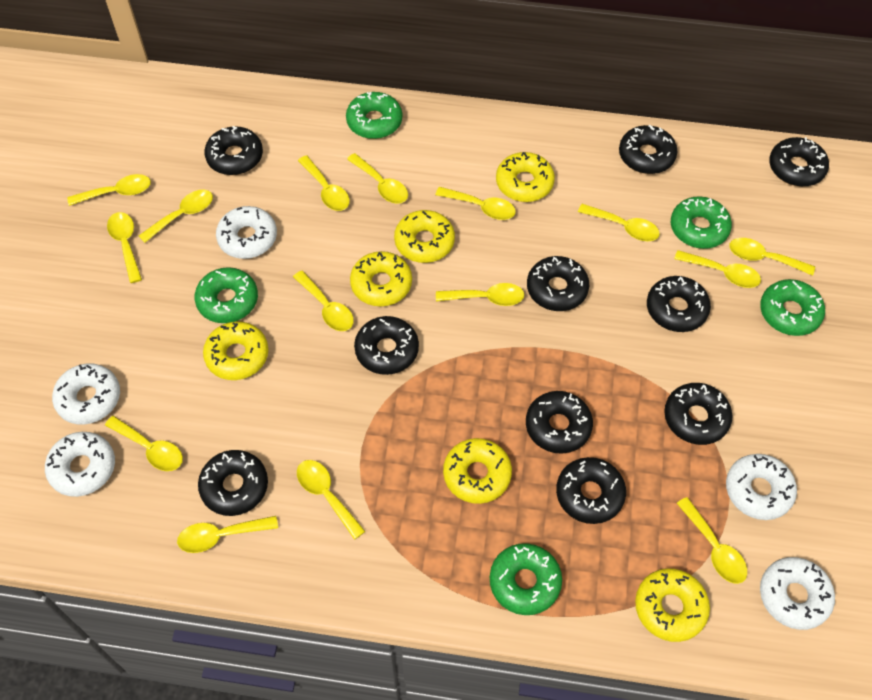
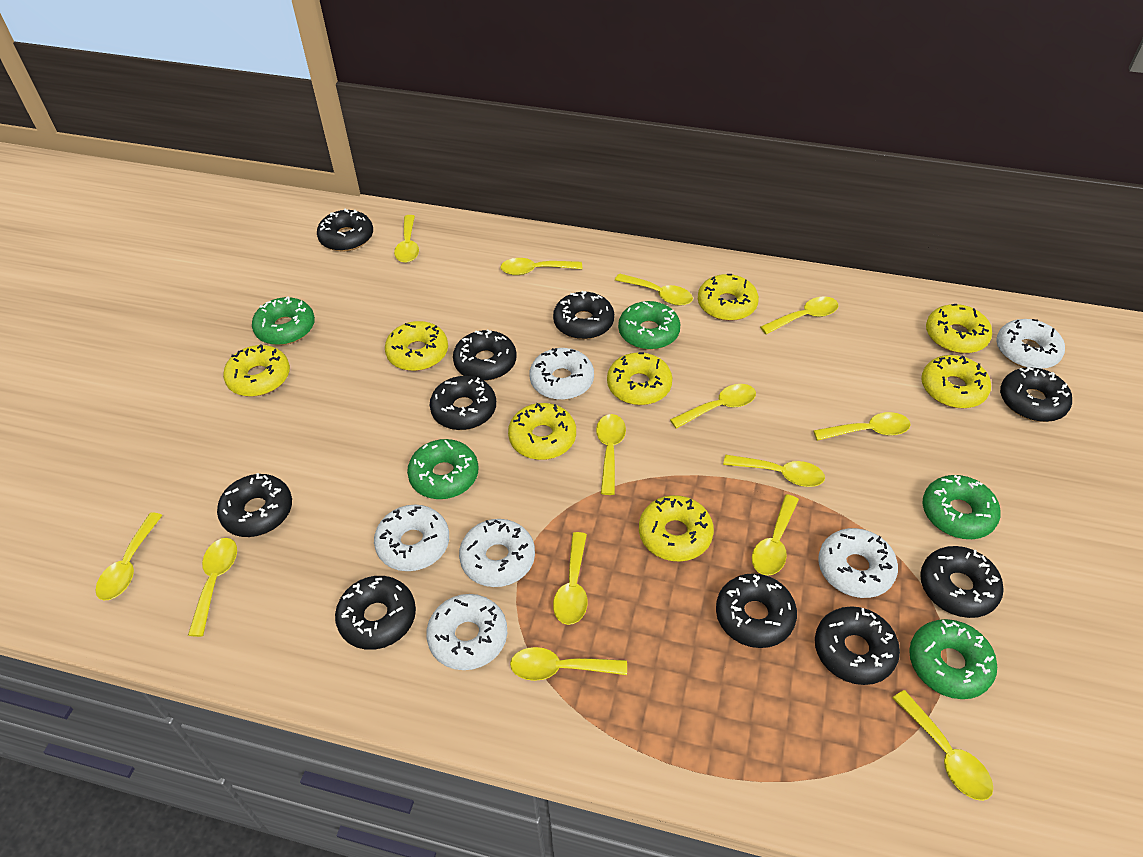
white donut: [45,432,115,497] [52,363,120,425] [216,206,277,259] [726,454,797,520] [760,557,835,630] = 5 -> [374,505,449,571] [426,594,507,670] [459,519,535,587] [529,348,594,400] [818,528,898,598] [996,319,1065,369] = 6
yellow donut: [203,321,268,380] [350,251,412,306] [394,210,455,263] [443,438,512,504] [496,152,555,202] [635,568,710,642] = 6 -> [223,344,290,397] [385,321,448,371] [508,403,576,460] [607,352,672,405] [639,495,714,562] [698,274,759,321] [921,355,991,408] [926,304,992,353] = 8
yellow spoon: [67,174,151,206] [105,416,183,471] [107,212,142,283] [139,190,213,243] [177,516,278,553] [293,271,354,331] [297,460,365,540] [298,155,350,211] [347,153,408,204] [435,187,516,220] [436,283,524,306] [578,204,660,241] [674,250,761,288] [677,497,747,584] [729,238,815,276] = 15 -> [96,513,162,600] [188,538,237,637] [394,215,419,263] [500,258,582,275] [510,647,627,681] [553,532,587,625] [596,414,626,495] [615,273,693,306] [670,384,756,429] [723,455,825,487] [752,494,799,576] [760,296,838,334] [813,412,910,441] [893,690,993,801] = 14

